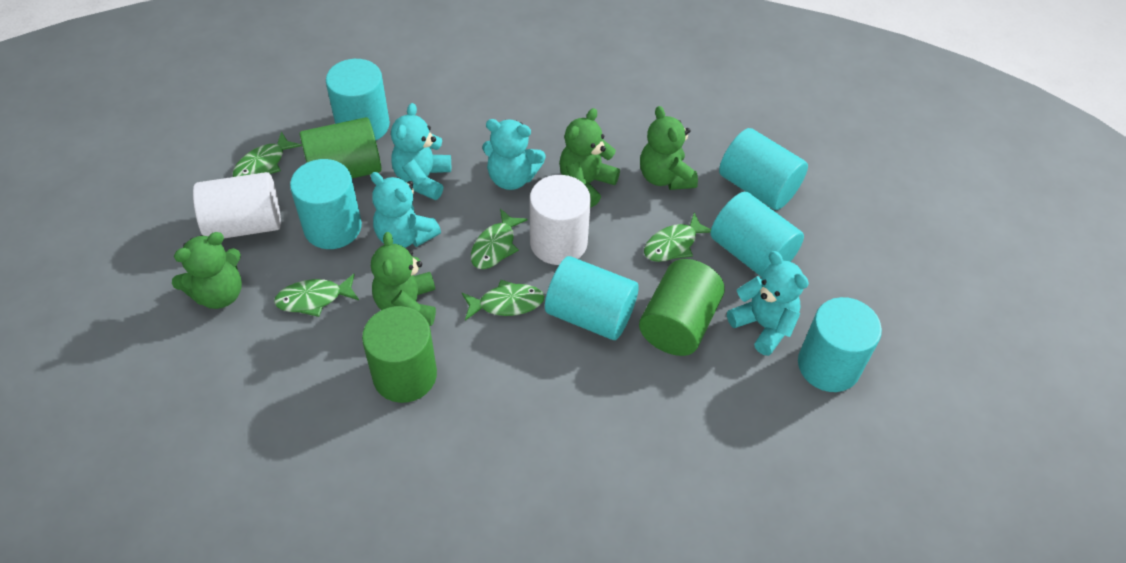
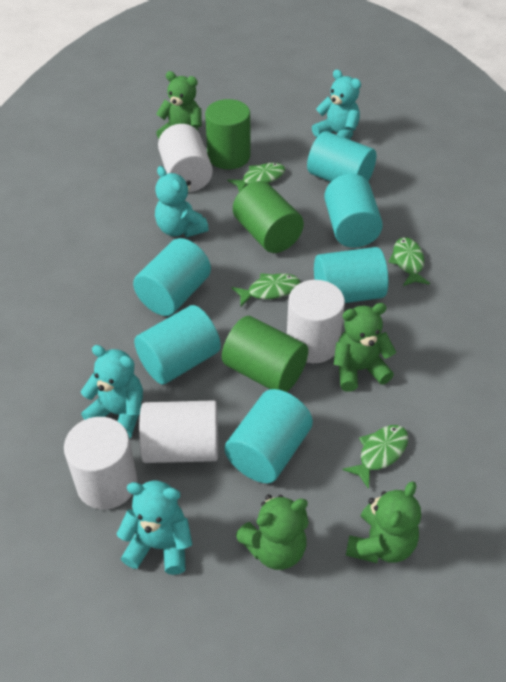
green fish: [233,131,302,177] [274,274,359,317] [462,280,544,320] [471,208,528,269] [644,212,711,262] = 5 -> [227,163,285,192] [232,273,300,307] [342,425,408,489] [388,237,430,286] = 4
white cylinder: [193,172,281,238] [530,175,591,265] = 2 -> [64,417,137,509] [139,400,218,463] [158,124,213,192] [287,280,345,363] = 4

